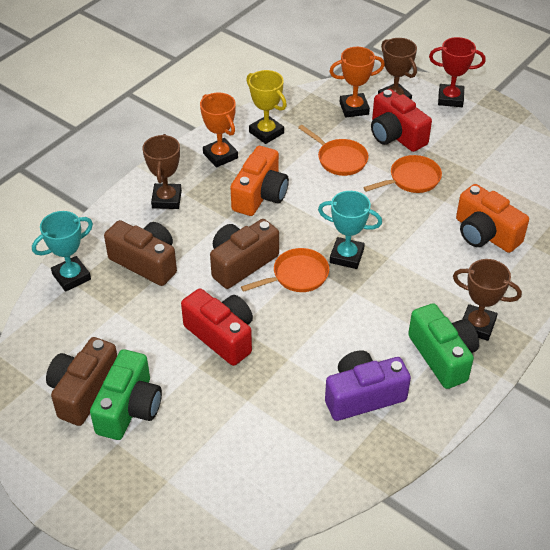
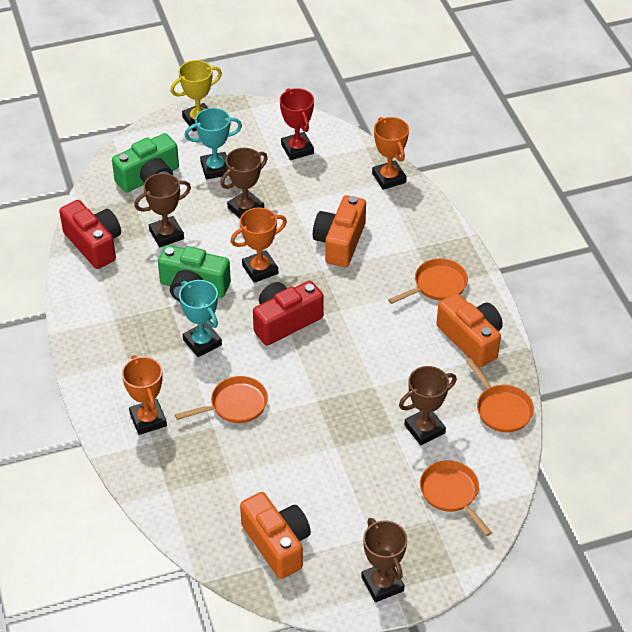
brown camera: [46,337,117,426] [104,220,177,286] [210,219,279,289] = 3 -> none = 0
brown trophy: [143,134,182,209] [378,38,417,100] [453,259,522,341] = 3 -> [134,173,191,247] [220,148,268,218] [361,518,408,602] [399,366,457,445] = 4
orange camera: [231,146,289,216] [456,184,529,253] = 2 -> [240,492,311,579] [313,195,366,267] [436,293,503,367] = 3
orange pan: [241,248,329,292] [298,125,369,176] [363,155,442,193] = 3 -> [175,376,268,423] [388,258,468,304] [420,460,492,536] [466,358,534,432] = 4
orange trophy: [200,93,238,168] [329,47,385,117] = 2 -> [122,355,167,435] [230,207,287,283] [372,117,409,190] = 3
purple camera: [325,350,411,421] = 1 -> none = 0

